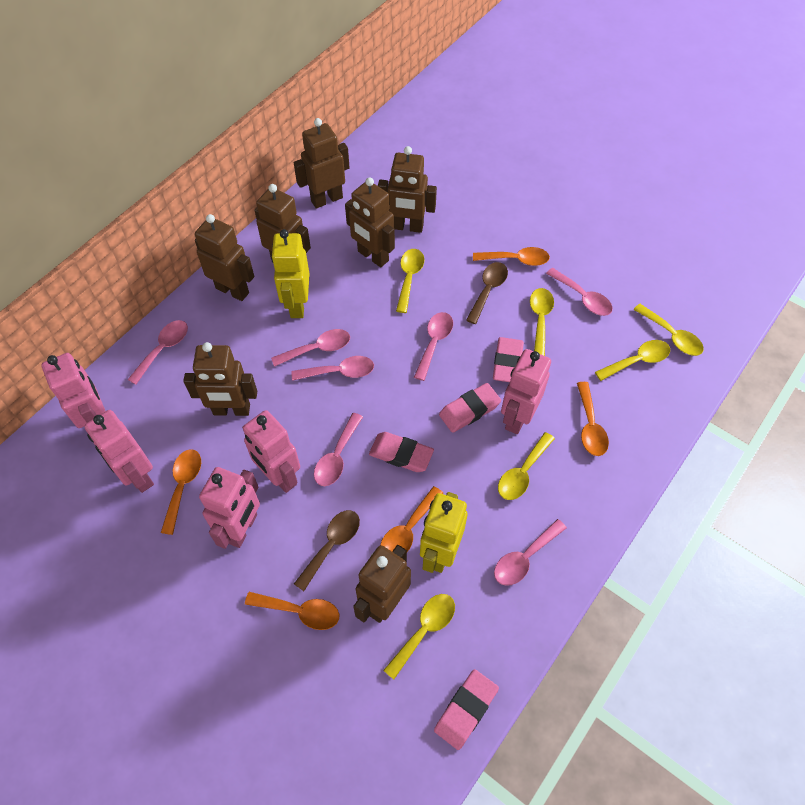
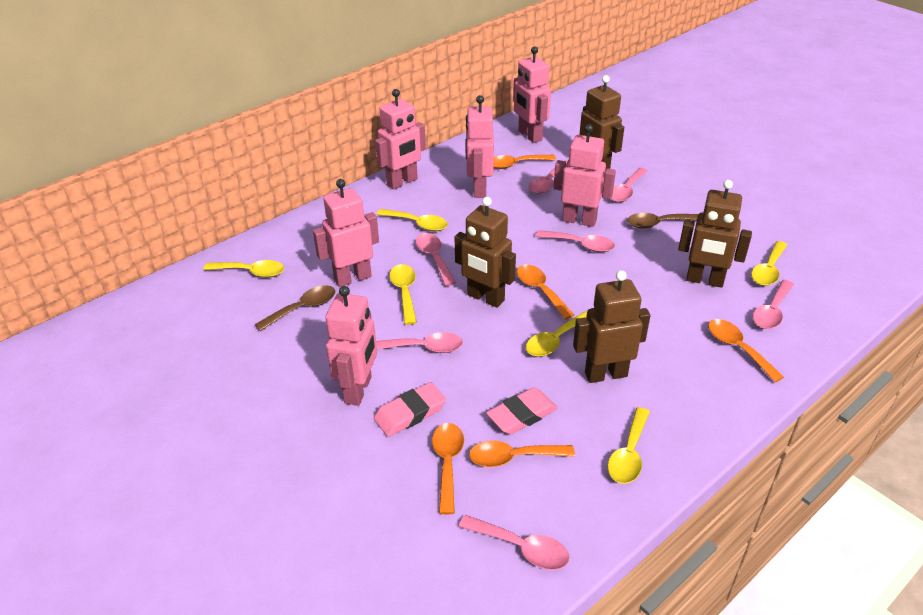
brown robot: [184,342,257,416] [195,214,254,301] [255,184,311,257] [294,118,350,209] [345,177,395,267] [353,545,411,623] [378,146,437,233] = 7 -> [455,197,516,308] [573,270,650,383] [579,75,624,171] [678,180,752,288] = 4
pink eraser: [369,432,434,472] [434,669,499,750] [439,383,501,433] [493,337,524,382] = 4 -> [374,382,446,437] [486,387,558,435] = 2
pink robot: [41,353,105,428] [84,410,154,493] [199,467,260,549] [242,410,300,493] [501,349,551,434] = 5 -> [313,179,379,287] [325,286,377,406] [375,89,426,190] [466,95,494,198] [513,46,551,143] [554,124,616,227] = 6
yellow robot: [271,229,310,318] [420,492,468,573] = 2 -> none = 0

